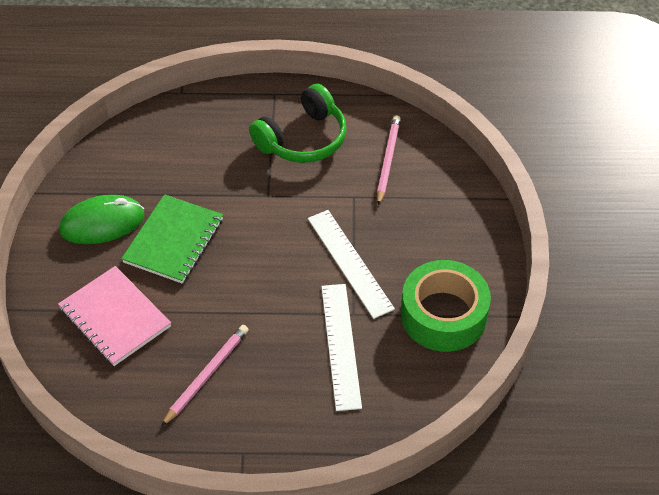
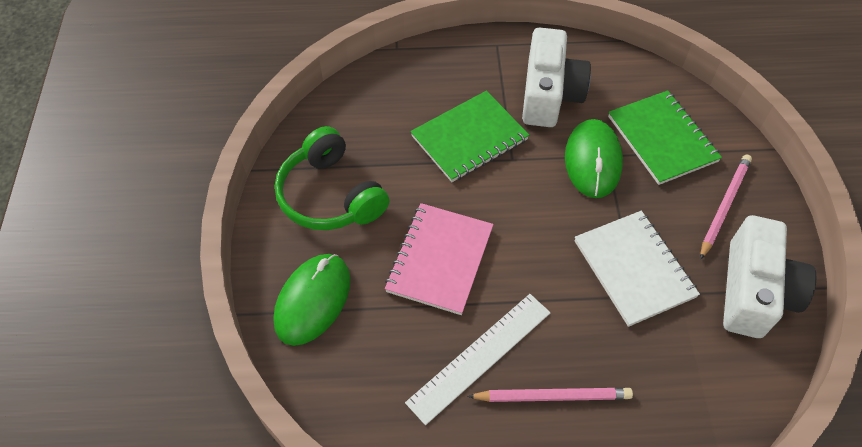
green mouse: [59,195,144,244] = 1 -> [273,254,351,346] [565,119,623,198] = 2
green notebook: [121,194,223,284] = 1 -> [410,90,529,182] [608,90,722,185] = 2
green tape: [401,260,491,352] = 1 -> none = 0
white camera: none = 0 -> [522,28,591,127] [723,215,816,338] = 2
white notebook: none = 0 -> [575,211,700,327] = 1
white ruler: [308,210,395,319] [321,284,362,411] = 2 -> [405,294,551,425] = 1

